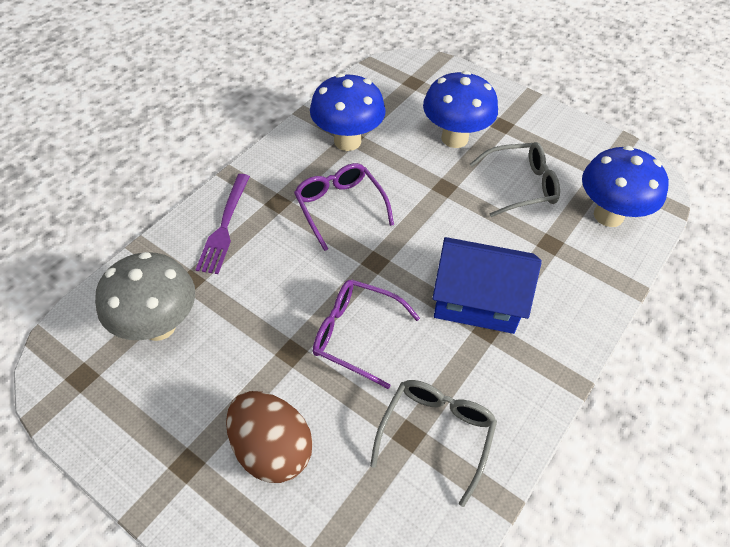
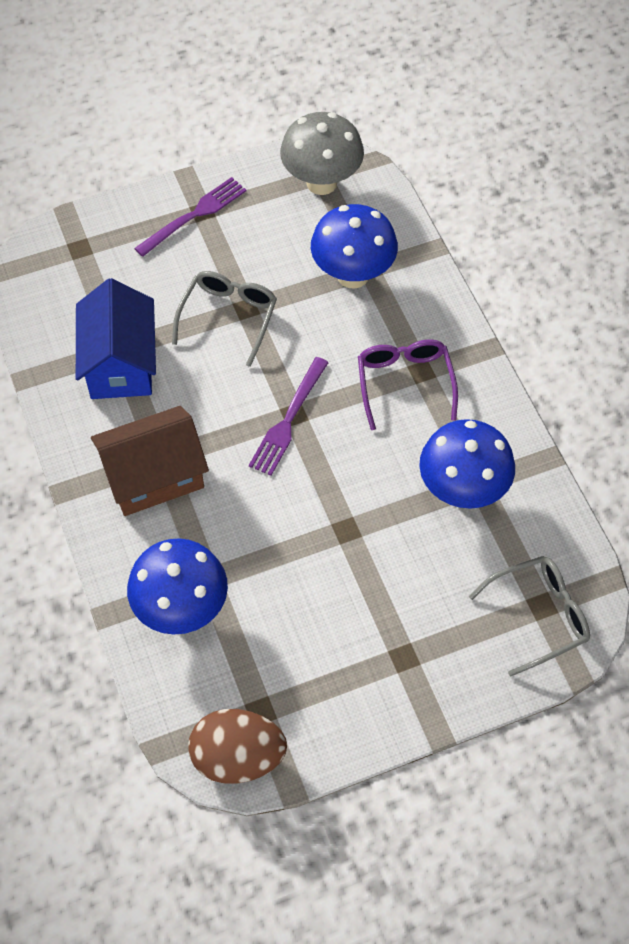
brown house: none = 0 -> [91,406,209,516] = 1
purple fork: [195,174,250,274] = 1 -> [134,177,246,257] [249,357,329,476] = 2
purple glasses: [294,163,394,251] [313,280,420,389] = 2 -> [358,339,458,430] = 1

